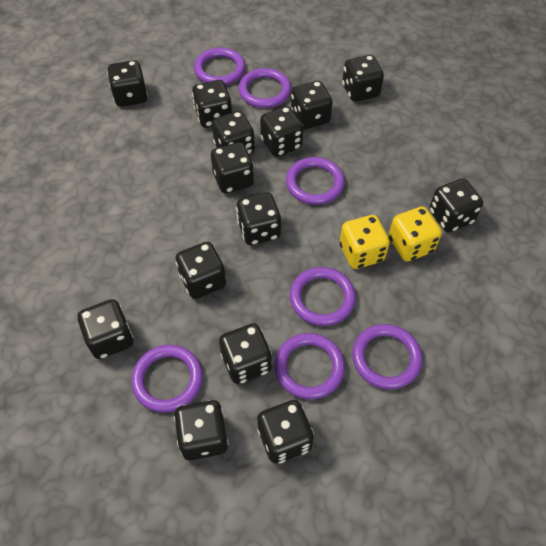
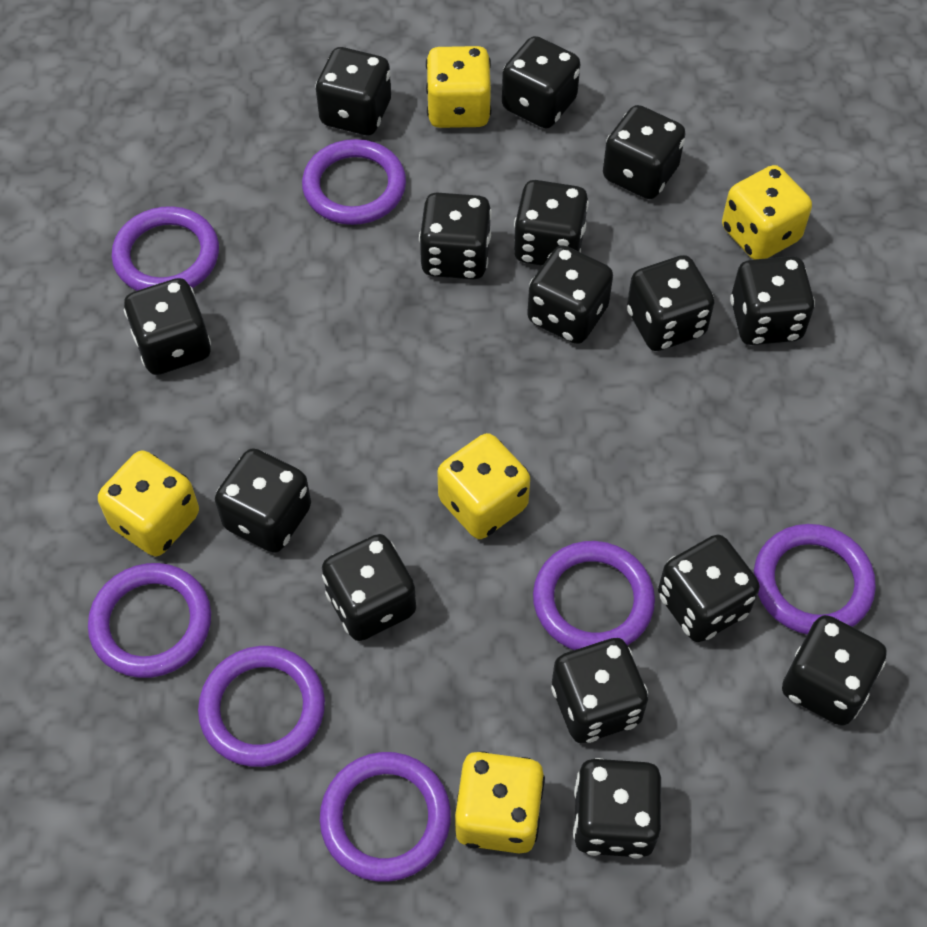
black dice: [78,299,133,359] [107,60,148,107] [174,400,229,460] [176,242,226,299] [192,80,232,128] [211,142,254,193] [212,111,255,155] [219,323,272,384] [236,193,281,245] [257,400,314,464] [260,106,303,157] [291,81,332,129] [342,55,384,102] [429,178,483,232] = 14 -> [124,278,211,375] [215,448,311,553] [315,47,391,135] [322,534,416,641] [419,193,492,279] [502,36,580,128] [514,180,589,266] [527,245,613,344] [551,638,648,743] [573,758,661,859] [603,105,686,199] [627,255,715,351] [658,534,760,642] [730,256,815,345] [782,615,887,726] = 15
yellow dice: [340,215,390,269] [389,207,442,262] = 2 -> [98,450,199,556] [426,46,491,128] [438,433,530,539] [455,751,545,853] [722,165,812,260] = 5

